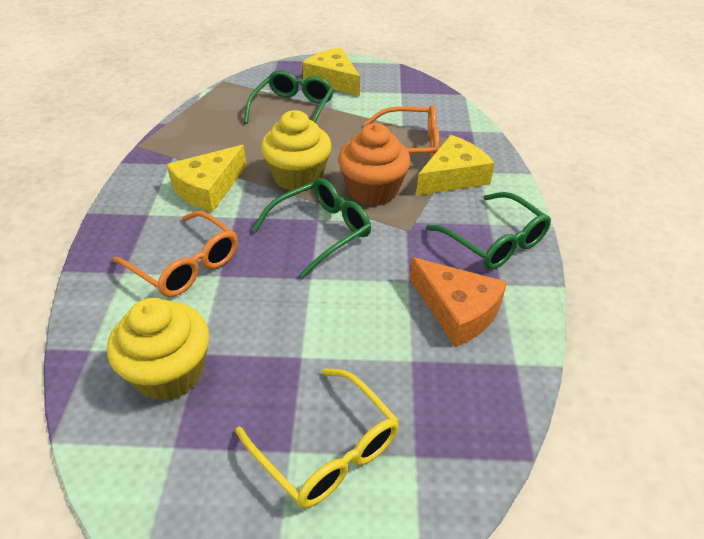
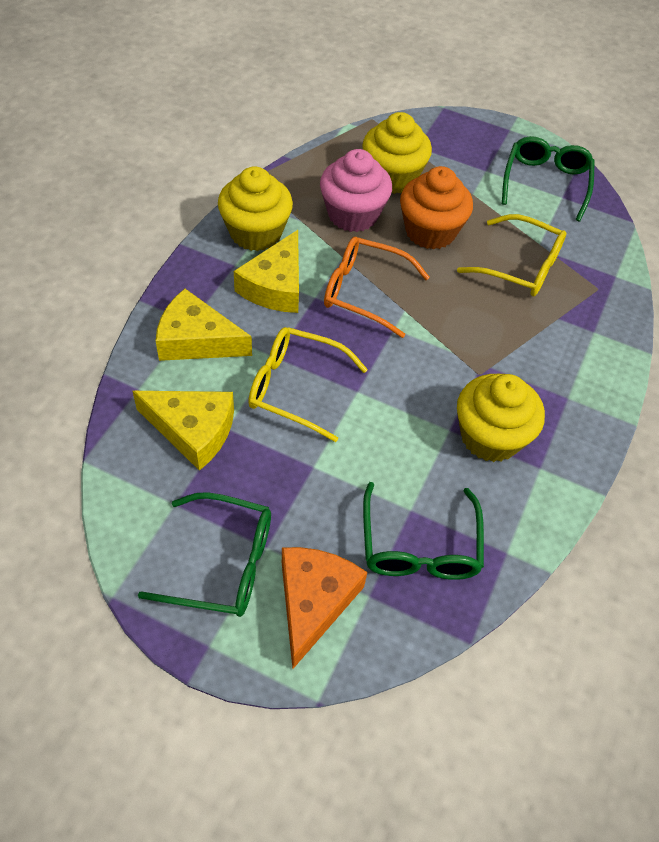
orange glasses: [113,211,238,297] [364,105,439,158] = 2 -> [324,237,430,338] = 1
pink cupcake: none = 0 -> [320,149,392,232] = 1
yellow cupcake: [107,298,209,401] [261,110,332,191] = 2 -> [218,166,293,251] [362,112,432,194] [457,374,545,462] = 3
yellow glasses: [236,368,399,508] = 1 -> [248,327,368,442] [457,214,567,296] = 2

